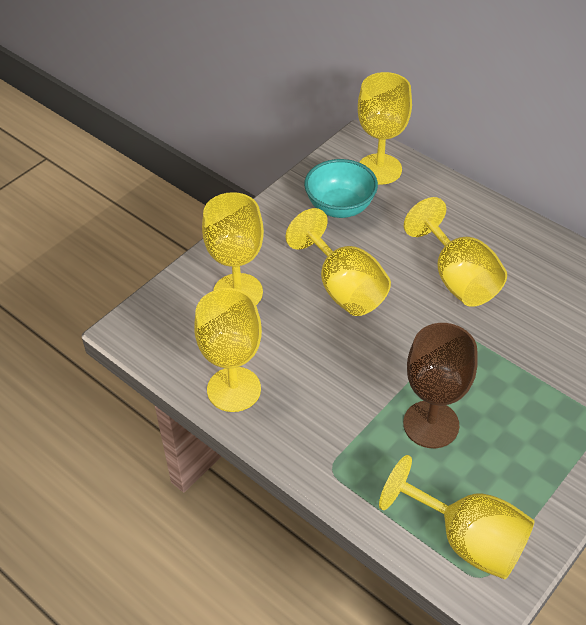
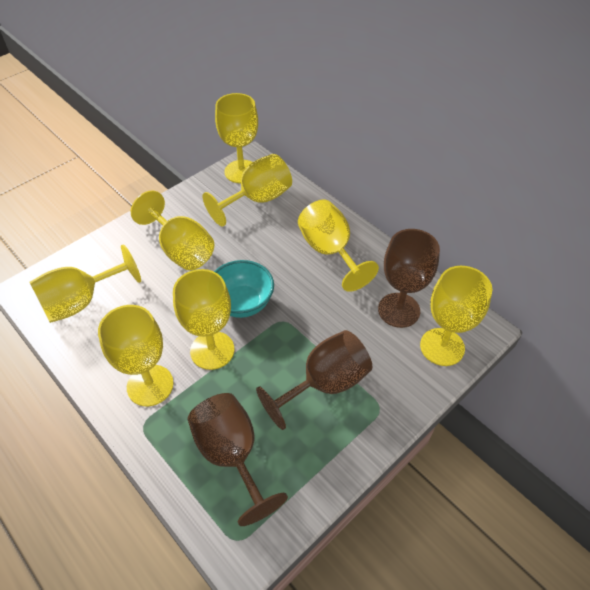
brown goblet: [403,323,478,448] = 1 -> [188,393,288,526] [256,330,372,430] [378,229,440,328] = 3
yellow goblet: [194,288,262,412] [202,192,264,305] [286,208,391,316] [358,72,412,184] [379,455,535,580] [404,197,507,307] = 6 -> [30,244,141,323] [98,305,174,406] [131,190,214,270] [173,269,234,370] [203,154,292,227] [215,93,258,183] [298,200,379,292] [420,266,492,366] = 8

